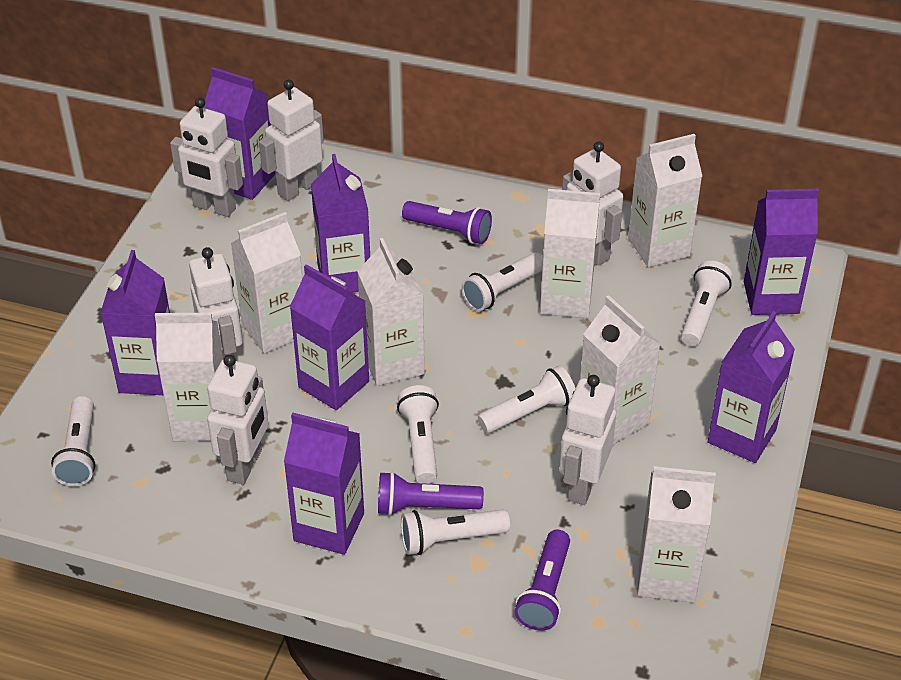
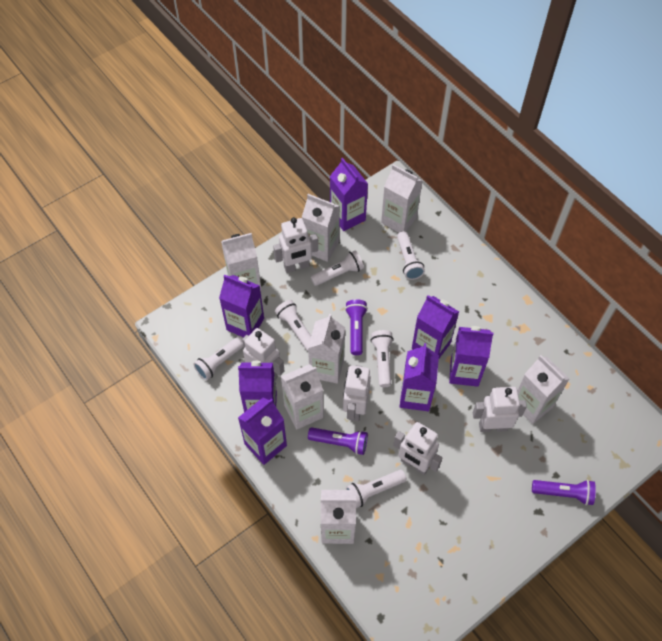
white robot: [170,98,243,217] [189,247,242,359] [207,354,268,485] [259,79,324,201] [559,375,616,505] [562,141,623,266] = 6 -> [242,328,285,380] [273,217,318,273] [343,365,371,421] [393,422,442,475] [473,387,527,432] = 5

